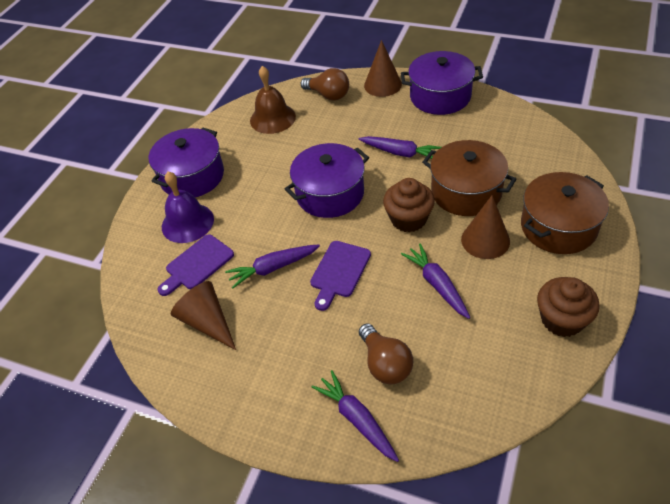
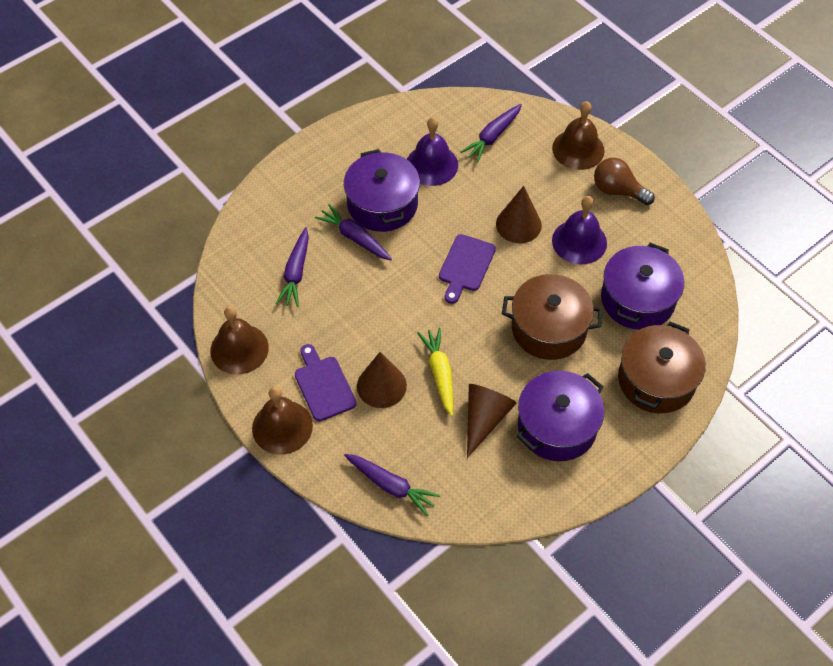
brown bell: [250,66,296,134] = 1 -> [210,306,269,375] [252,387,313,455] [552,101,605,170] = 3
brown cupcake: [383,178,435,232] [537,277,600,337] = 2 -> none = 0
brown light bulb: [301,68,349,100] [359,323,413,384] = 2 -> [594,158,655,205] = 1
purple bell: [162,171,214,243] = 1 -> [407,117,458,186] [552,196,607,264] = 2
yellow carrot: none = 0 -> [418,328,453,416] = 1

